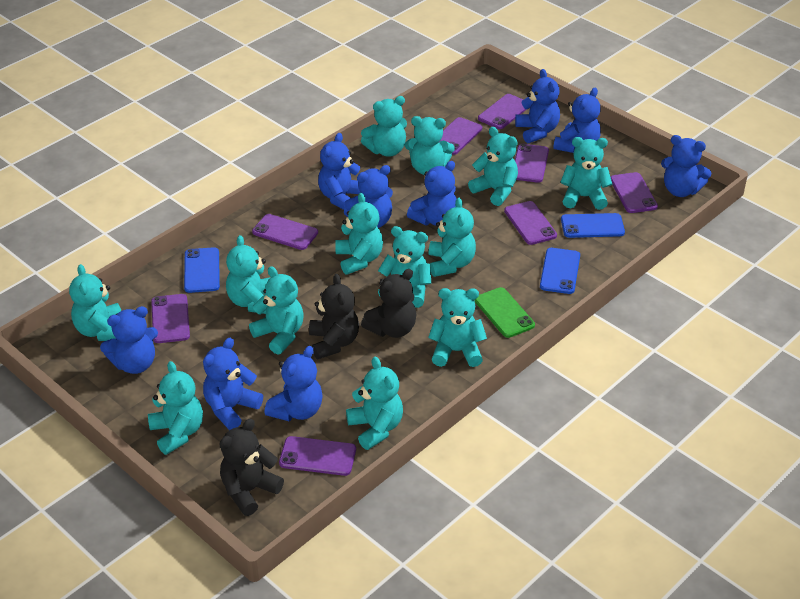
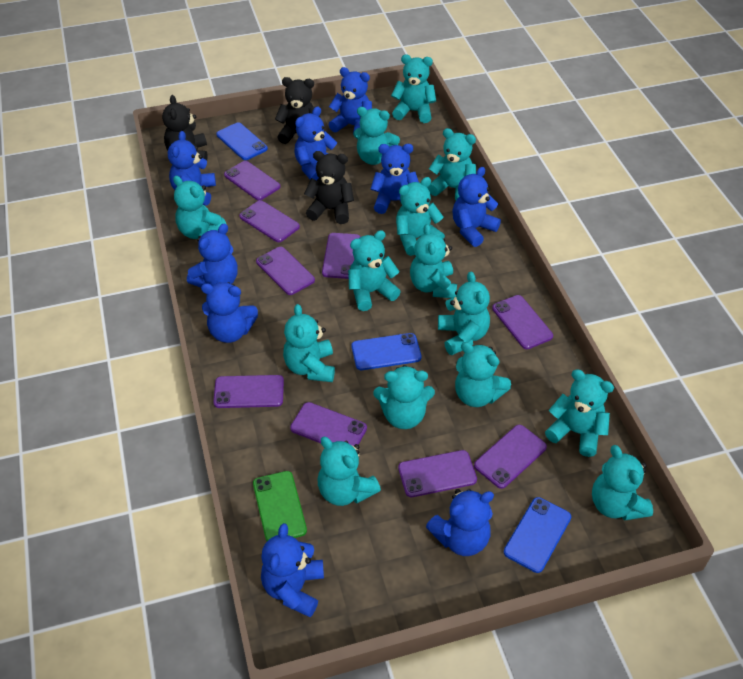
purple phone: [151,294,190,343] [252,214,318,250] [279,436,356,476] [440,117,482,155] [478,94,527,129] [504,201,557,245] [515,144,549,183] [611,172,658,213] = 8 -> [213,375,284,408] [224,161,280,200] [239,200,300,242] [256,247,315,295] [290,402,367,446] [322,233,361,279] [398,450,477,497] [474,425,547,489] [492,295,553,349] = 9
turquoise teddy bear: [69,264,121,341] [148,361,203,455] [226,235,271,314] [249,266,303,355] [335,193,383,275] [346,357,403,450] [361,96,407,157] [378,226,431,308] [405,116,455,175] [428,288,487,367] [429,198,476,277] [468,127,518,206] [560,137,612,210] = 13 -> [173,176,227,239] [283,304,335,382] [318,437,381,506] [348,230,401,311] [353,107,400,165] [374,365,435,429] [391,55,436,123] [396,177,445,256] [410,224,457,298] [428,128,476,200] [438,272,490,355] [455,342,511,407] [545,369,614,457] [592,445,653,521] = 14

